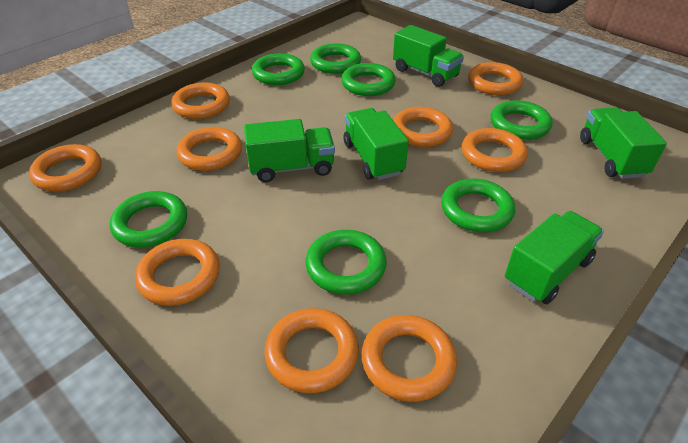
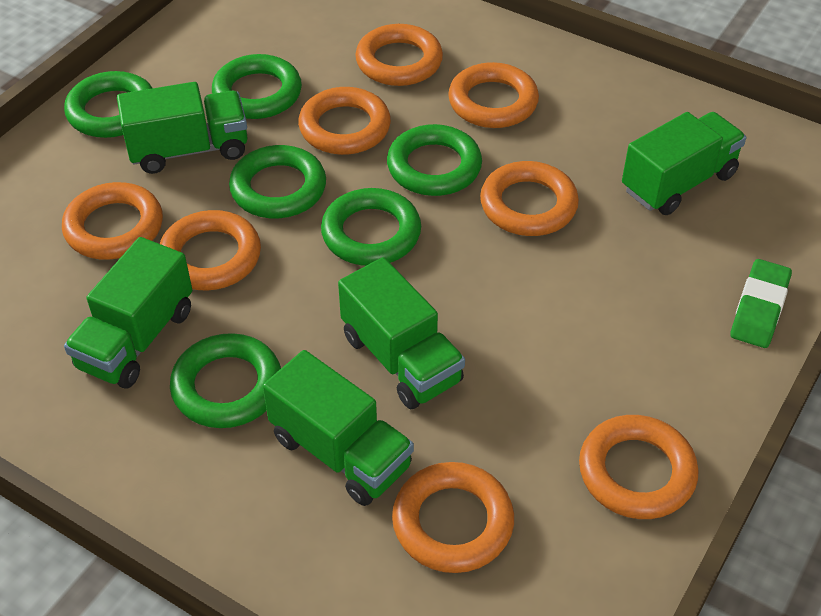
green eraser: none = 0 -> [730,259,792,348] = 1
green ring: [110,191,187,248] [252,53,305,85] [305,230,387,294] [310,43,361,74] [341,63,396,96] [441,179,515,232] [491,100,553,140] = 7 -> [64,71,152,138] [170,333,281,428] [212,54,302,119] [229,145,326,218] [321,188,421,266] [387,124,482,196] = 6
orange ring: [29,144,101,192] [135,239,220,306] [171,83,230,119] [177,127,242,171] [264,308,359,393] [361,315,457,402] [393,107,453,147] [462,128,528,172] [468,62,523,95] = 9 -> [62,182,163,260] [160,210,261,291] [298,87,391,155] [355,24,443,86] [392,462,514,573] [448,62,539,128] [480,161,579,236] [579,415,698,519] = 8

